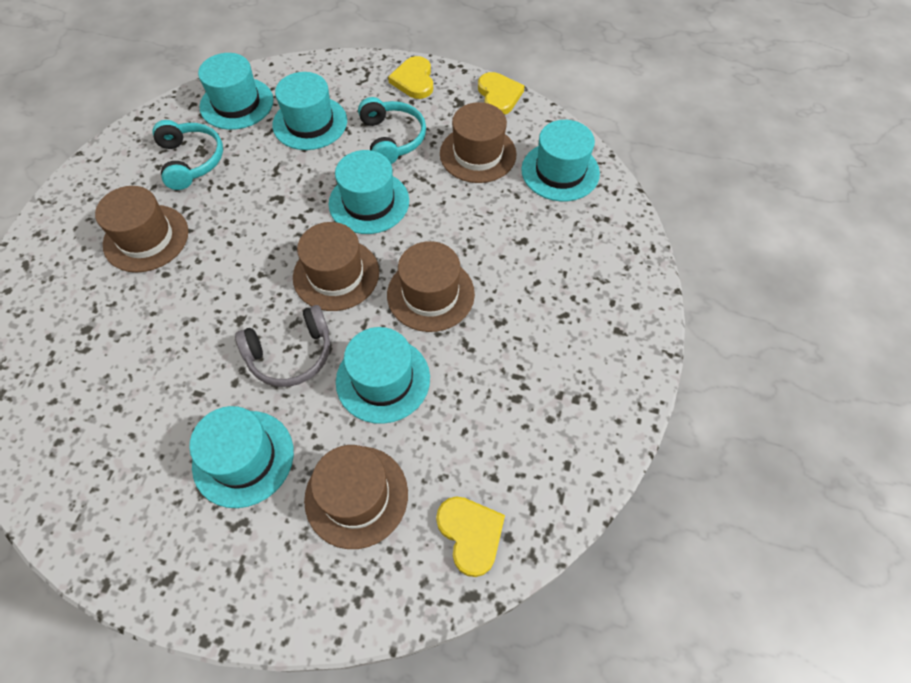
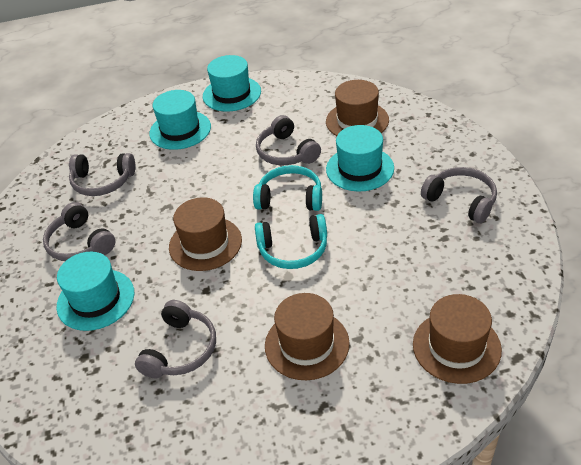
brown hat: [95,186,188,272] [293,222,379,311] [304,445,408,549] [387,241,475,332] [440,102,517,183] = 5 -> [169,197,242,271] [265,293,350,380] [326,80,389,136] [413,294,502,384] = 4
grey headphones: [235,305,330,387] = 1 -> [43,202,116,261] [69,153,135,196] [135,300,216,378] [256,115,321,165] [421,167,497,223] = 5
turquoise hat: [189,406,294,508] [198,53,274,130] [272,72,347,150] [329,150,409,234] [336,327,430,424] [521,120,600,202] = 6 -> [57,252,134,331] [149,90,211,150] [203,55,261,111] [326,125,394,192] = 4
yellow heart: [388,56,433,99] [436,496,505,577] [478,72,525,115] = 3 -> none = 0

